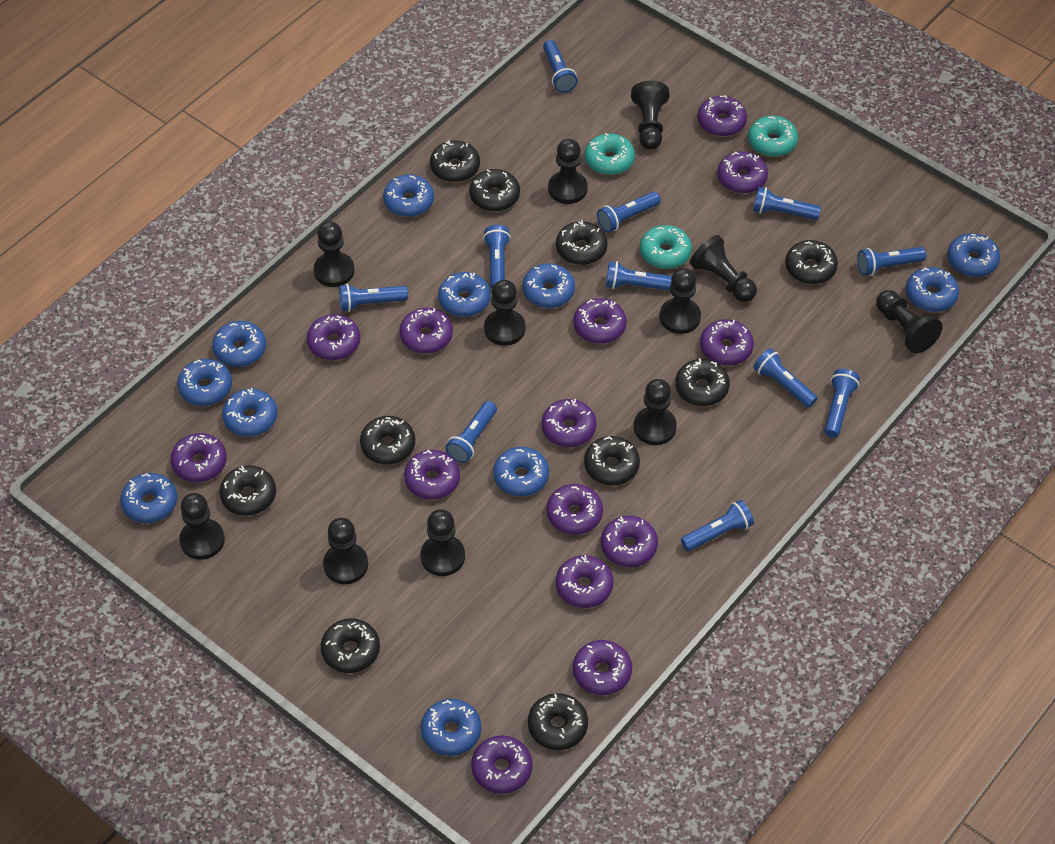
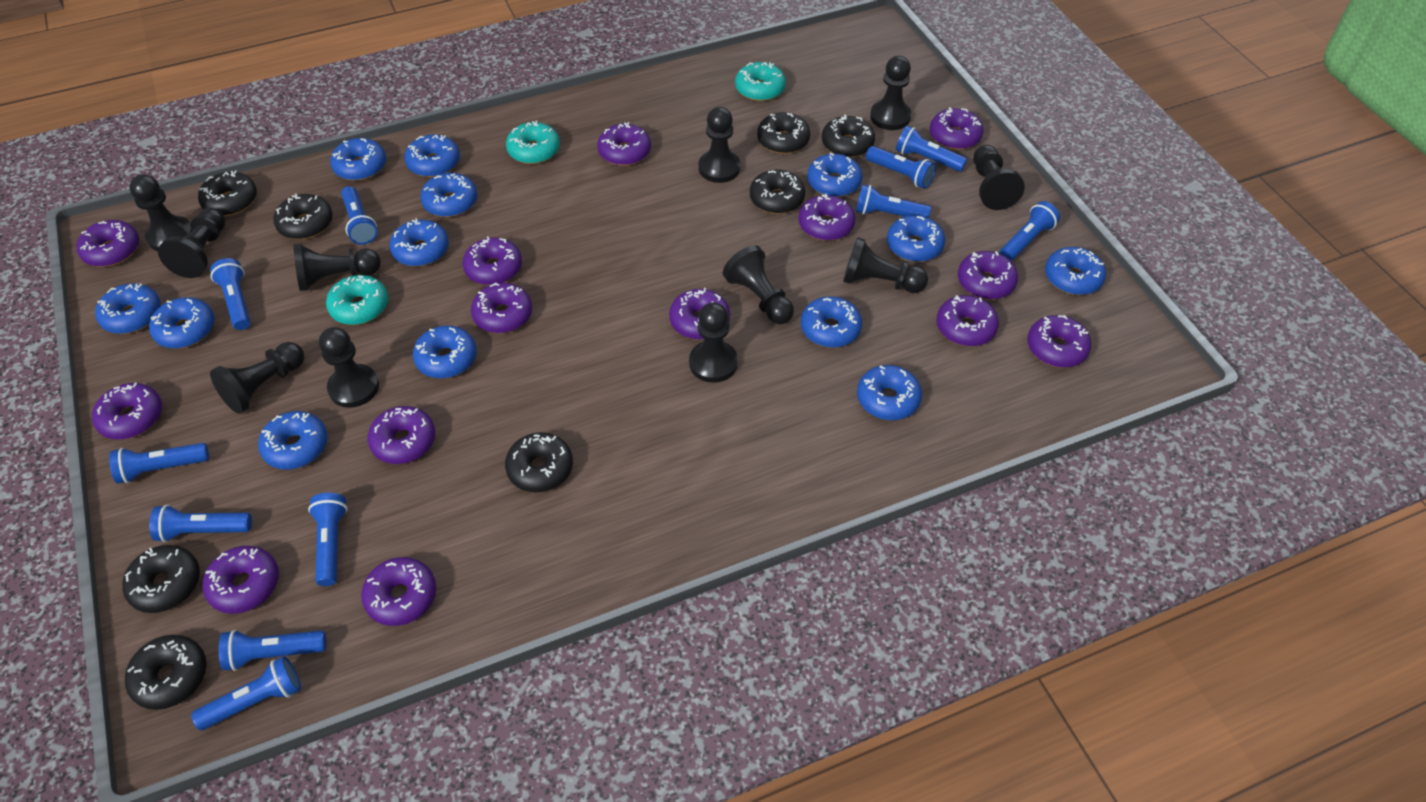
black donut: [219,465,276,516] [321,618,380,673] [360,416,415,464] [430,140,480,182] [469,169,520,212] [528,693,588,750] [556,220,607,265] [584,436,640,485] [675,358,730,406] [785,240,838,284] = 10 -> [122,545,200,613] [125,635,207,710] [198,171,257,216] [273,194,333,239] [505,432,573,492] [750,169,805,214] [757,112,810,154] [822,114,875,158] = 8
blue donut: [120,473,177,523] [177,359,232,406] [212,321,266,367] [222,388,277,437] [383,174,434,217] [421,699,481,756] [438,272,491,317] [493,447,549,496] [523,263,575,308] [906,267,959,312] [947,233,1000,277] = 11 -> [95,283,161,334] [149,297,214,349] [258,411,327,469] [330,138,386,181] [389,218,449,266] [405,134,460,177] [413,326,476,379] [420,173,477,217] [801,296,862,348] [807,152,862,197] [857,365,922,420] [887,215,945,262] [1045,247,1106,295] = 13

